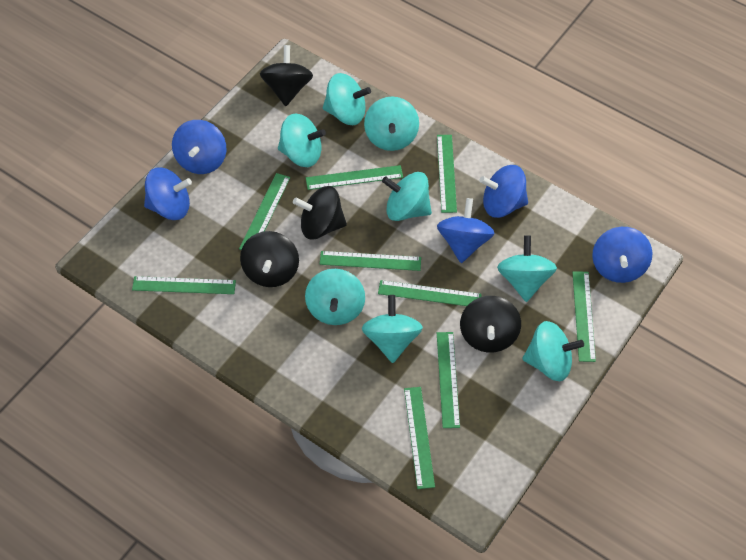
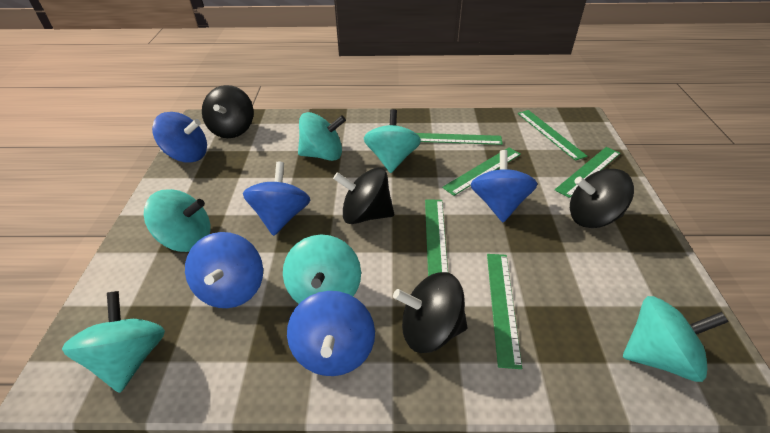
green ruler: [132,276,236,294] [239,173,290,250] [306,165,403,190] [320,251,421,271] [378,280,482,306] [404,387,435,489] [437,135,457,213] [437,332,460,428] [572,271,596,362] = 9 -> [416,133,503,145] [425,199,448,276] [442,147,521,196] [487,254,522,369] [517,110,588,161] [555,147,620,198] = 6
turquoise spinning top: [278,113,326,167] [305,269,365,325] [323,73,371,125] [362,295,423,363] [364,97,419,151] [382,172,432,221] [497,235,557,302] [522,321,584,381] = 8 -> [62,291,165,393] [144,189,210,252] [283,234,361,304] [298,112,346,161] [364,109,421,173] [623,296,729,382] = 6

